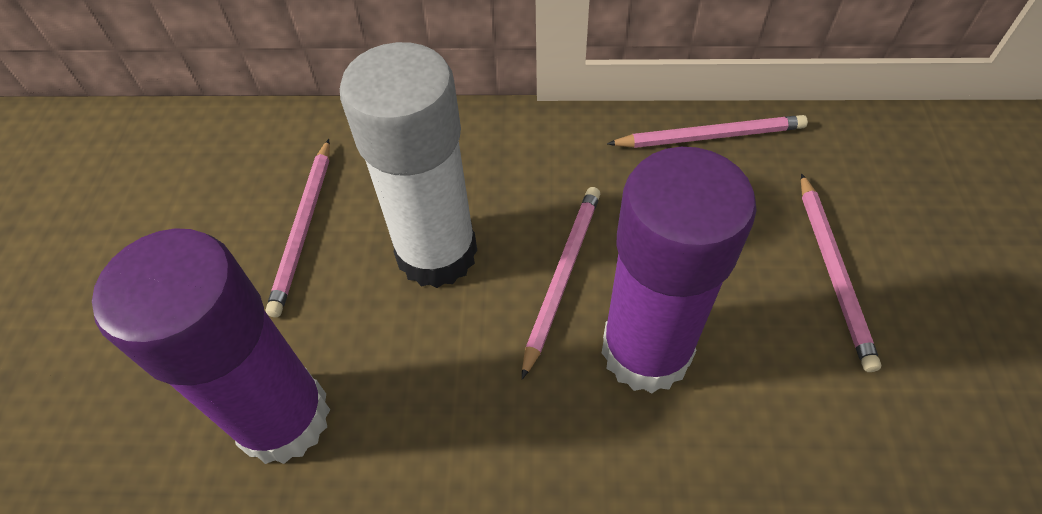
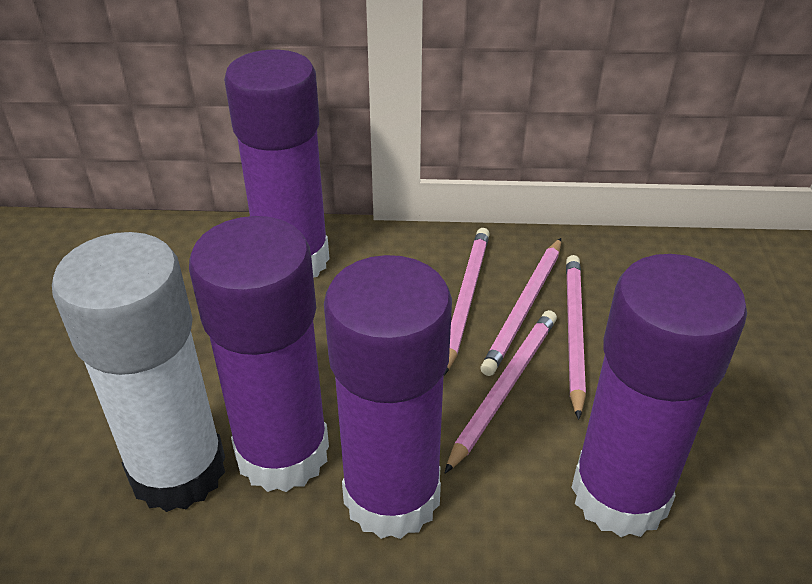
purple glue stick: [92,228,330,464] [602,147,757,393] = 2 -> [189,216,329,492] [224,50,329,277] [324,255,452,539] [571,254,747,537] = 4

